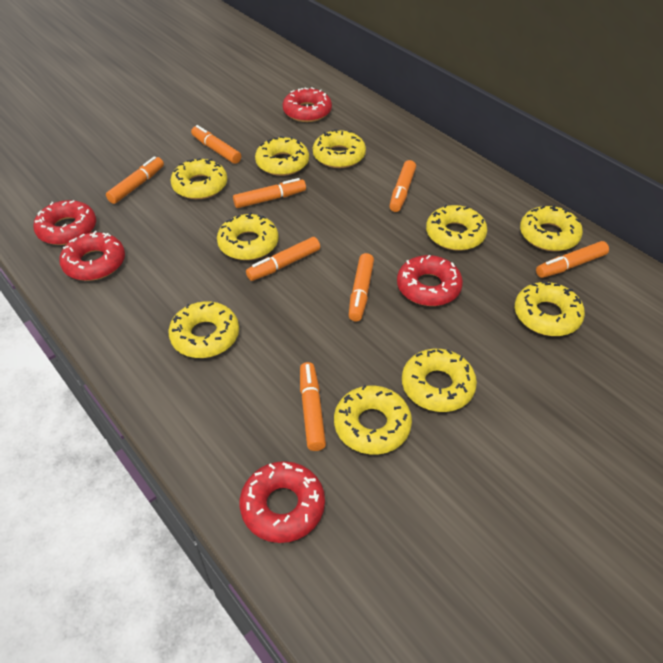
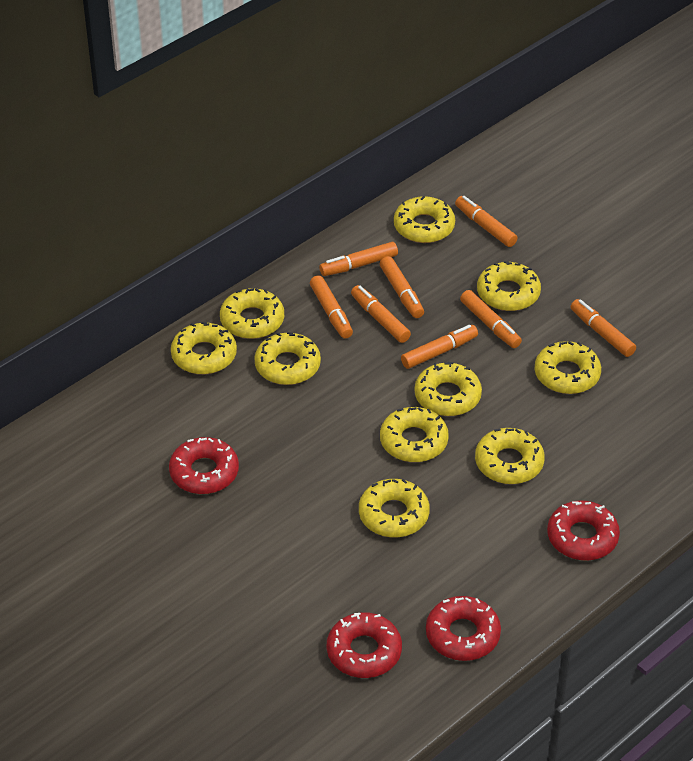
red donut: [33,200,96,245] [59,231,125,281] [240,461,325,543] [283,87,332,122] [397,255,463,306] = 5 -> [169,437,239,494] [327,612,402,678] [426,596,501,661] [547,501,620,560] = 4

